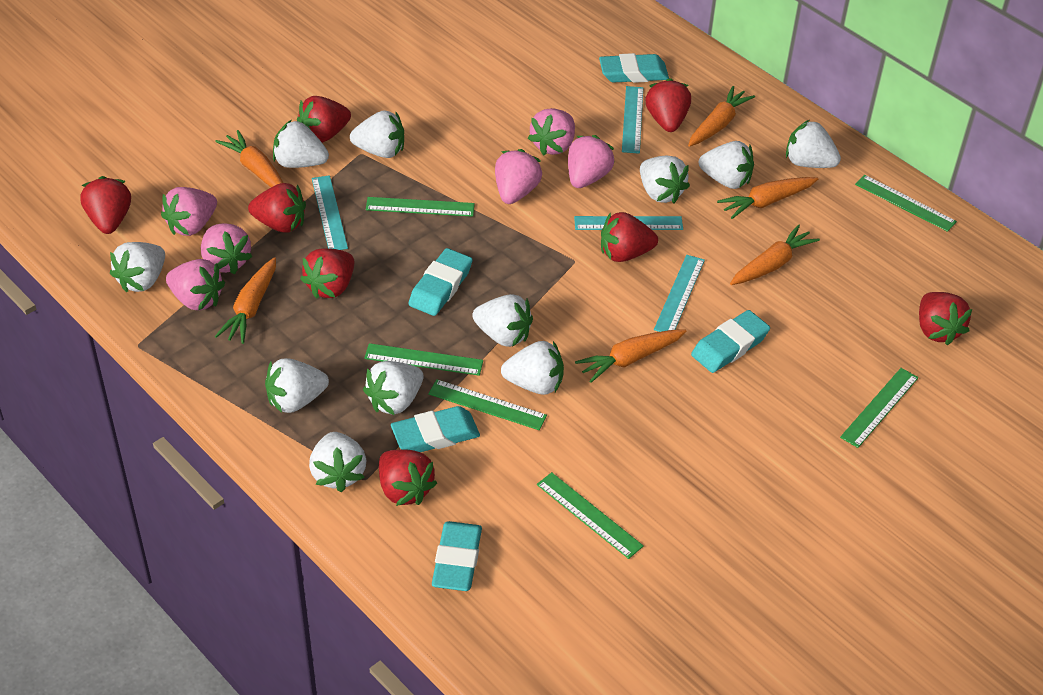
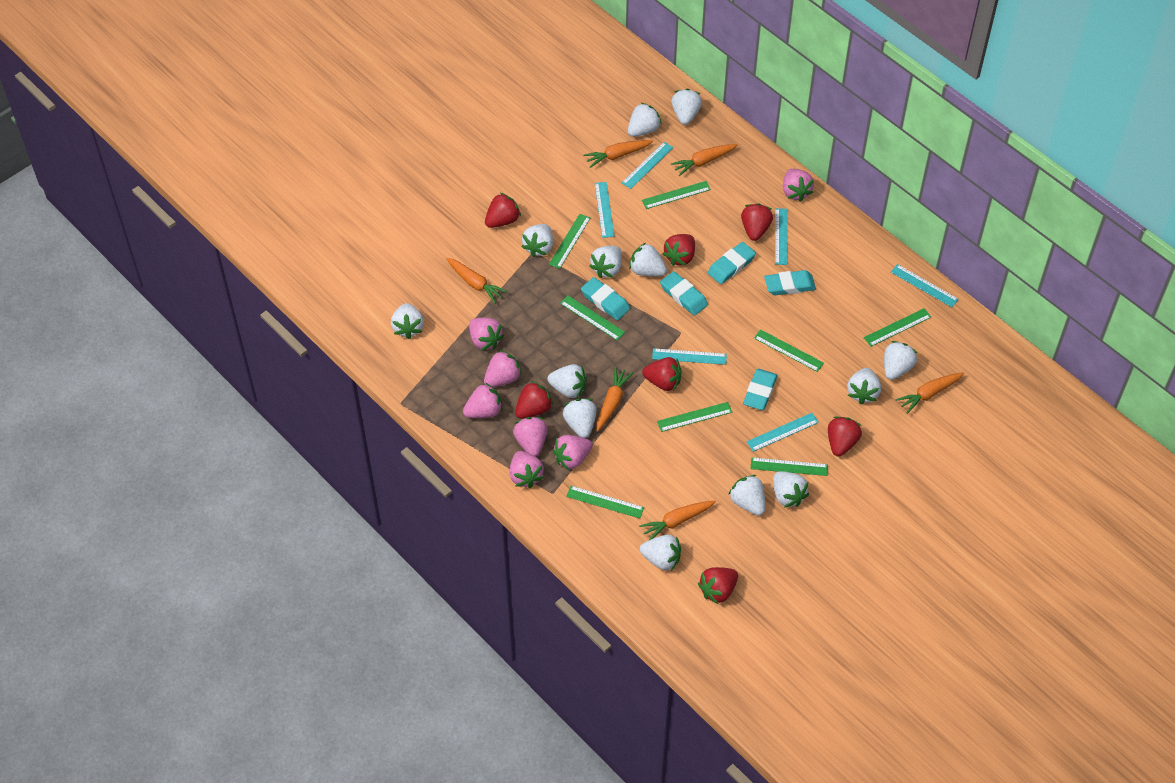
green ruler: [364,343,483,376] [366,197,475,217] [428,379,547,430] [537,472,644,559] [840,368,919,448] [855,175,957,232] = 6 -> [549,214,590,269] [560,296,625,340] [566,486,644,519] [642,181,711,209] [657,402,732,432] [751,457,828,476] [754,329,824,372] [864,308,931,346] = 8
pink strawberry: [161,187,217,236] [166,259,225,311] [201,223,253,274] [495,149,542,204] [528,108,575,156] [568,135,615,188] = 6 -> [463,383,503,418] [469,318,504,351] [484,350,522,387] [510,451,544,488] [513,417,547,456] [553,435,593,470] [783,169,814,202] = 7
red strawberry: [80,176,131,234] [248,183,306,233] [297,96,351,143] [300,248,354,299] [379,449,437,506] [601,212,658,262] [645,78,691,132] [919,292,972,345] = 8 -> [485,193,521,228] [515,381,553,419] [642,357,682,391] [662,234,695,266] [698,567,738,604] [741,203,773,241] [828,417,862,457] = 7
turquoise ruler: [312,175,348,250] [574,216,683,230] [622,86,643,154] [654,255,705,332] = 4 -> [595,182,615,238] [622,142,673,189] [652,348,727,365] [747,413,819,452] [775,208,788,265] [891,264,959,307] = 6
white strawberry: [110,242,165,293] [265,358,329,413] [273,120,329,168] [309,432,366,492] [350,110,404,158] [363,361,423,415] [472,294,533,347] [501,341,564,395] [640,156,690,203] [699,141,754,189] [786,120,841,168] = 11 -> [391,303,424,339] [521,224,553,257] [547,364,587,398] [563,399,597,438] [589,246,622,278] [628,103,662,137] [629,243,667,276] [640,535,681,571] [671,89,702,125] [728,475,765,516] [773,471,809,508] [847,368,881,404] [884,341,917,380] = 13

